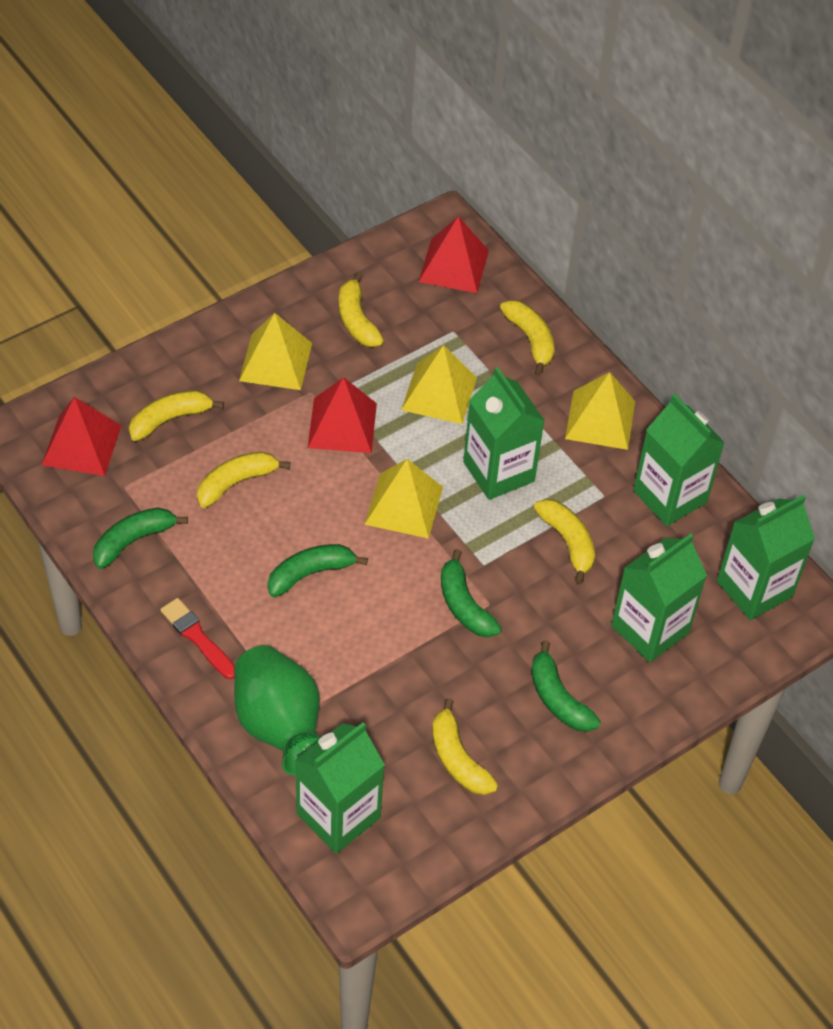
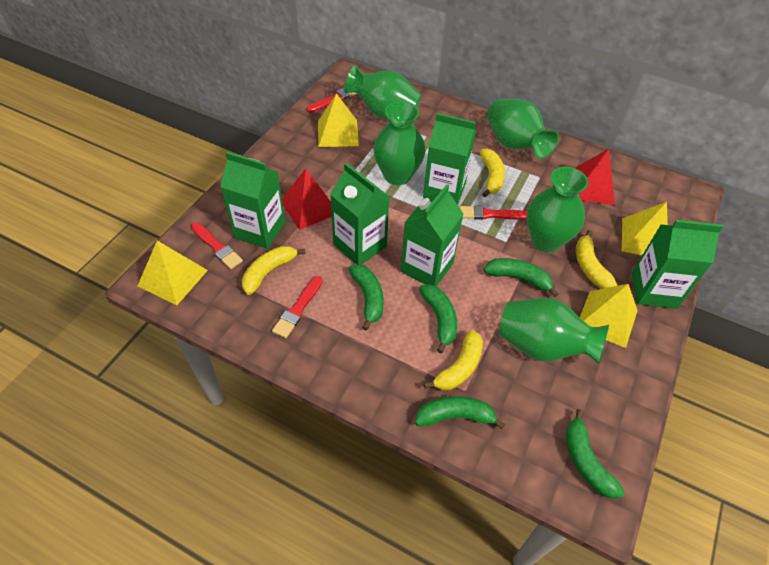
green banana: [93,508,188,569] [268,544,368,597] [441,549,502,637] [531,640,601,732] = 4 -> [349,264,384,331] [415,396,505,429] [419,284,457,353] [484,258,558,297] [565,409,624,499] = 5
green vase: [234,645,322,775] = 1 -> [344,65,422,119] [373,101,426,185] [487,99,559,159] [499,298,609,364] [527,167,588,252] = 5
red brush: [160,598,235,679] = 1 -> [191,223,243,269] [272,276,323,338] [307,88,357,113] [459,205,527,220] = 4
red pyramid: [42,397,122,476] [308,377,377,453] [419,216,489,293] = 3 -> [282,168,332,230] [575,149,615,205] = 2
yellow banana: [129,390,224,441] [197,451,290,508] [339,272,384,347] [432,698,498,795] [500,300,555,375] [533,499,595,584] = 6 -> [242,246,306,295] [424,330,483,390] [480,149,505,197] [576,230,617,289] = 4

